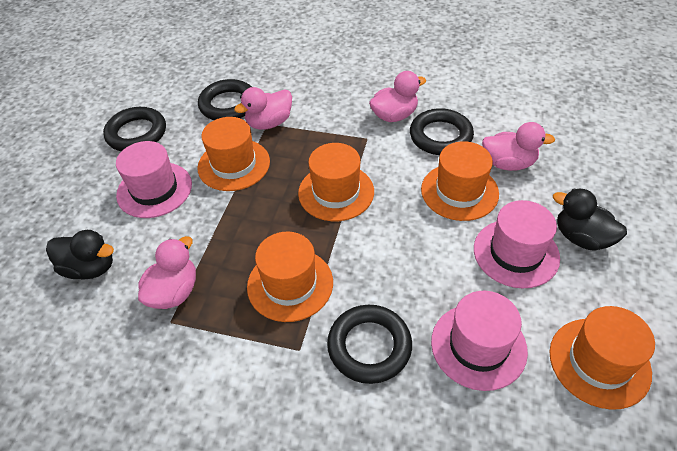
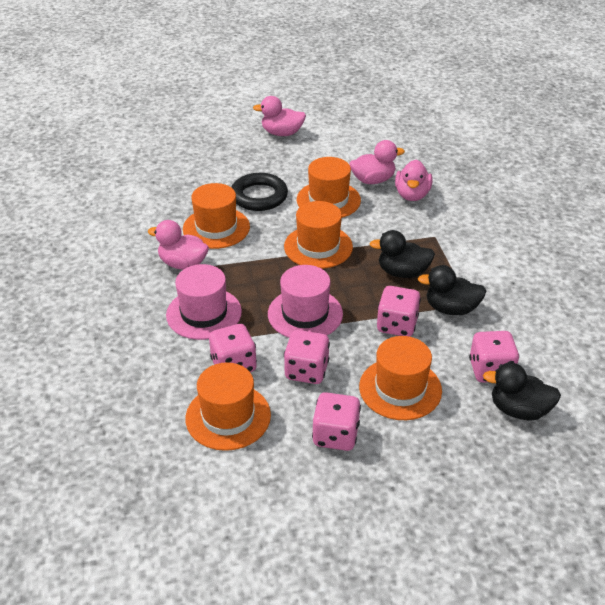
black duck: [46,230,114,279] [553,189,627,251] = 2 -> [370,230,435,278] [418,265,486,315] [483,363,561,420] = 3
black ring: [103,107,166,151] [198,79,252,120] [327,305,412,384] [410,108,474,155] = 4 -> [231,173,288,211] = 1
pink dice: none = 0 -> [209,324,257,372] [284,330,330,384] [312,392,361,451] [377,286,421,337] [469,331,519,383] = 5
pink hat: [116,141,192,218] [431,291,528,391] [474,200,560,288] = 3 -> [166,264,242,340] [268,265,343,338] = 2

